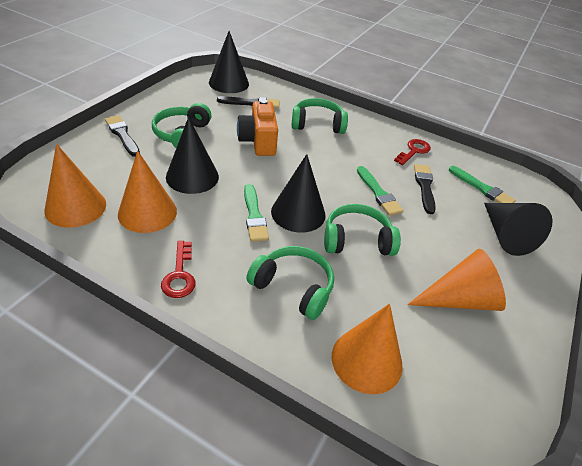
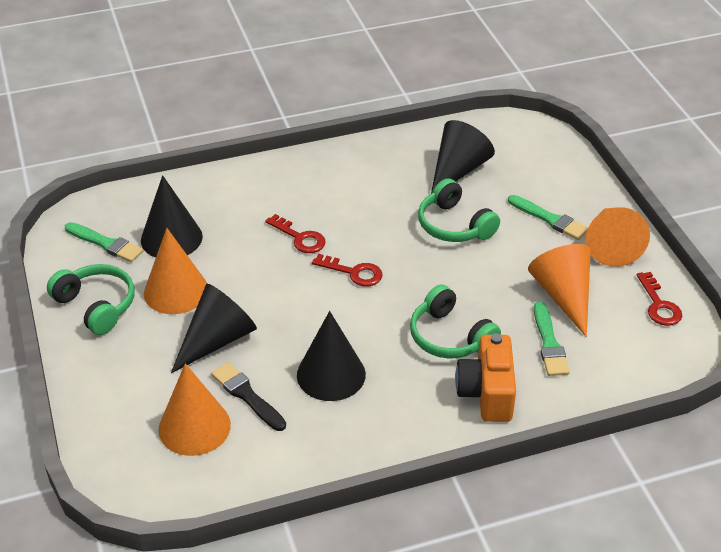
black brush: [105,115,140,157] [217,96,279,109] [414,164,436,214] = 3 -> [211,362,286,431] = 1
green headphones: [152,103,212,148] [247,246,334,320] [292,98,348,134] [324,204,401,256] = 4 -> [47,264,134,335] [410,285,501,359] [418,178,500,242] = 3
red key: [161,241,196,298] [394,139,431,165] = 2 -> [265,214,326,253] [312,254,383,286] [637,272,682,326] = 3

